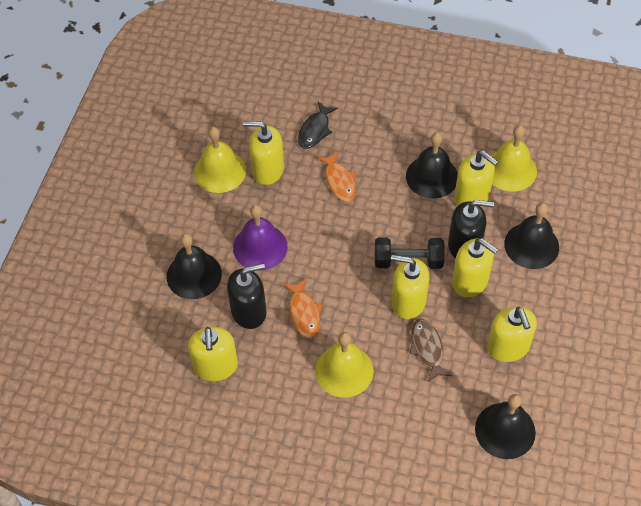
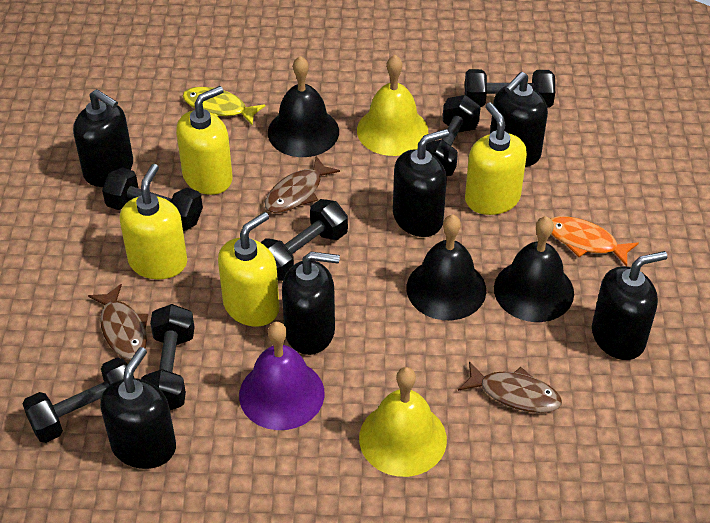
black bell: [167,233,222,299] [406,132,458,198] [475,394,536,459] [504,203,559,269] = 4 -> [268,56,339,157] [407,214,486,320] [494,216,574,322] = 3
black dumbbell: [375,237,445,269] = 1 -> [22,357,134,443] [102,167,203,231] [141,304,194,410] [260,199,348,281] [426,95,481,176] [465,69,555,108] = 6
black fish: [298,102,338,149] = 1 -> none = 0
black soap dispenser: [227,263,266,329] [448,200,494,258] = 2 -> [73,89,133,187] [100,347,176,469] [282,252,340,355] [393,129,449,237] [490,72,548,167] [592,251,667,360] = 6
brown fish: [410,319,452,382] = 1 -> [88,284,148,360] [265,156,340,213] [458,361,562,413] = 3
orange fish: [283,279,322,338] [317,151,356,202] = 2 -> [550,216,639,266] = 1
yellow bell: [194,127,246,193] [315,332,374,398] [490,125,537,192] = 3 -> [357,55,428,156] [359,367,447,477] = 2
yellow fish: none = 0 -> [183,87,265,125] = 1
yellow soap dispenser: [188,327,238,381] [243,121,284,185] [391,255,429,319] [452,238,498,297] [454,150,498,207] [487,307,537,362] = 6 -> [120,164,187,279] [176,86,232,195] [218,212,279,327] [465,102,527,215] = 4

